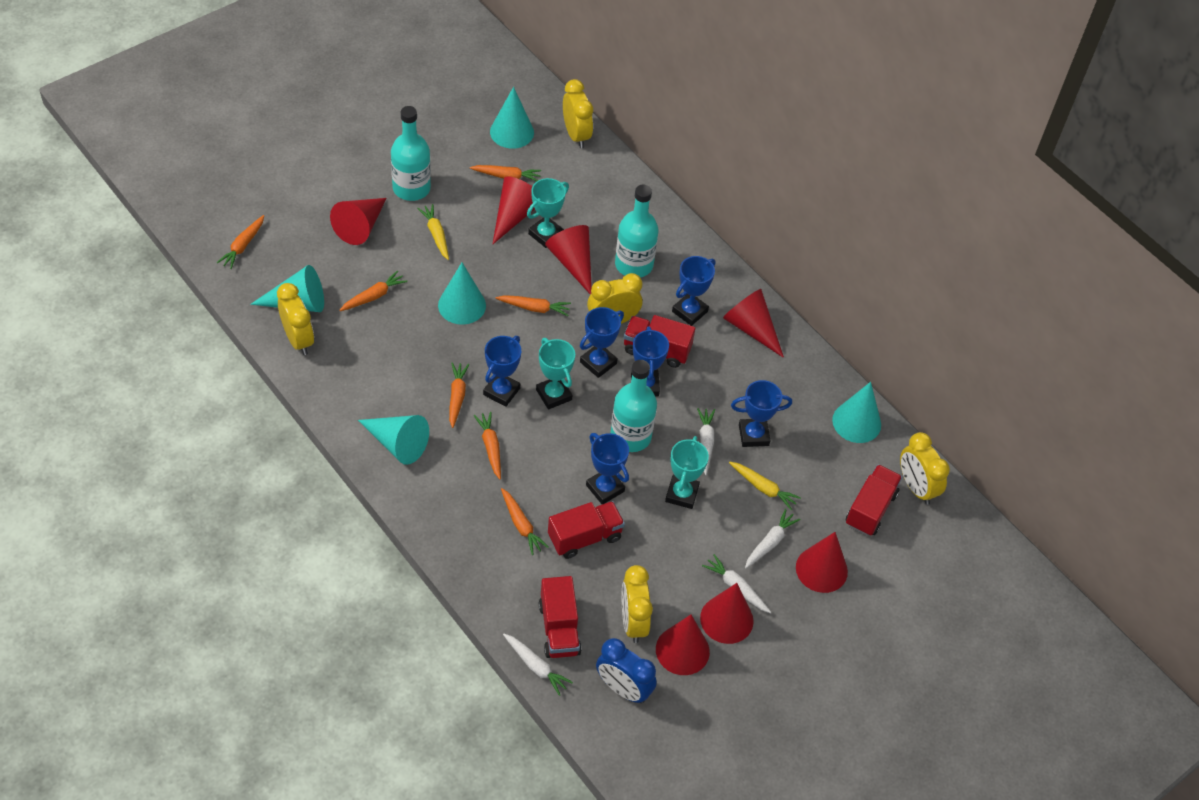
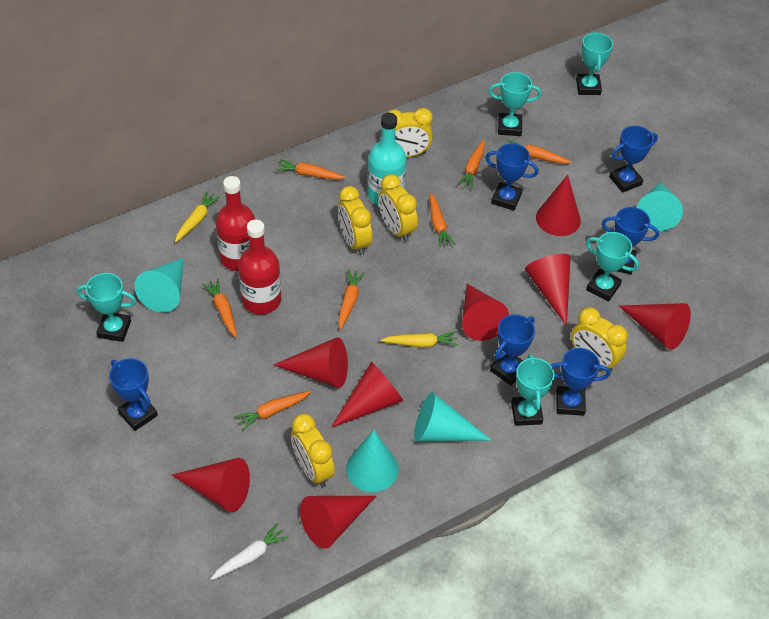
blue clock: [596,638,657,704] = 1 -> none = 0
red bottle: none = 0 -> [216,176,256,271] [238,220,281,314] = 2
red cone: [330,198,387,245] [492,176,535,245] [545,225,592,295] [656,615,710,675] [700,583,754,644] [723,289,784,358] [796,532,848,593] = 7 -> [172,458,250,512] [274,337,348,388] [300,496,376,549] [331,362,403,428] [462,284,509,341] [525,254,571,326] [536,175,581,236] [619,303,691,350] = 8
red truck: [539,576,582,658] [548,501,625,559] [624,315,695,368] [845,464,902,536] = 4 -> none = 0
turquoise bottle: [391,106,431,201] [610,360,657,452] [615,185,658,278] = 3 -> [367,113,407,205] = 1
turquoise cone: [250,265,324,312] [358,415,429,465] [438,263,486,325] [490,87,534,149] [832,382,881,443] = 5 -> [135,258,184,313] [346,430,399,492] [414,392,492,442] [637,182,683,231] = 4
turquoise trophy: [527,178,569,248] [536,338,575,410] [665,436,709,509] = 3 -> [77,273,136,342] [489,72,541,136] [511,354,555,426] [576,32,613,95] [586,232,639,301] = 5
white carrot: [503,634,573,696] [697,408,715,475] [702,554,771,613] [745,509,800,568] = 4 -> [211,524,289,580] = 1

